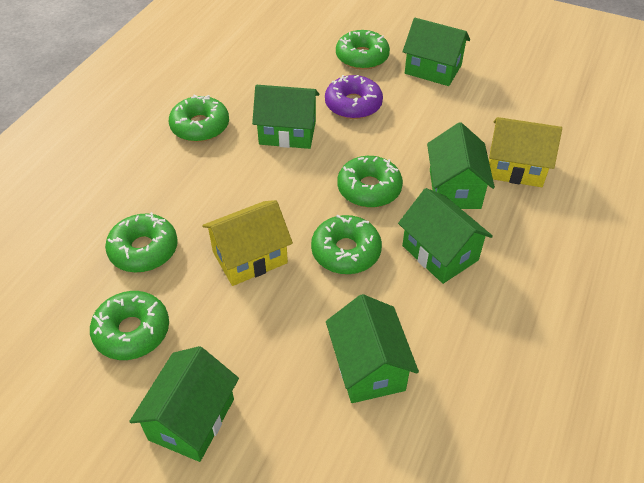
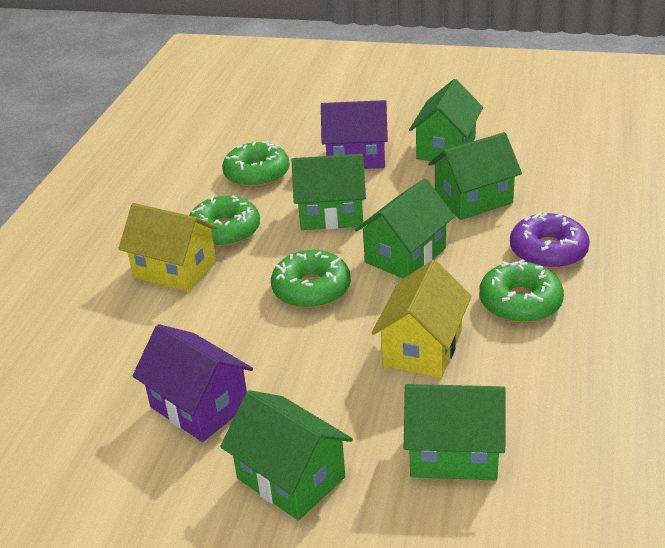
green donut: [90,291,169,360] [105,212,178,273] [169,94,229,142] [311,215,382,274] [336,30,390,70] [337,156,403,208] = 6 -> [189,196,260,247] [222,141,290,188] [271,250,351,309] [479,259,564,323] = 4
purple house: none = 0 -> [132,324,253,442] [321,100,388,169] = 2

